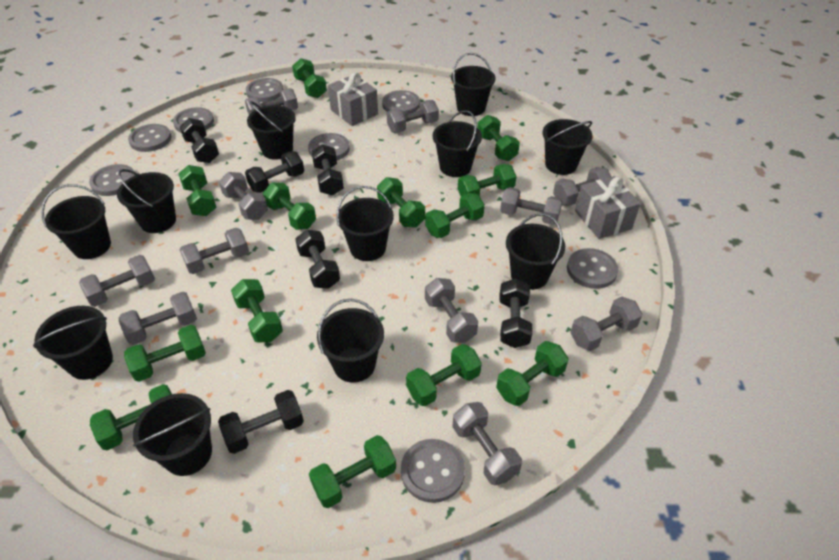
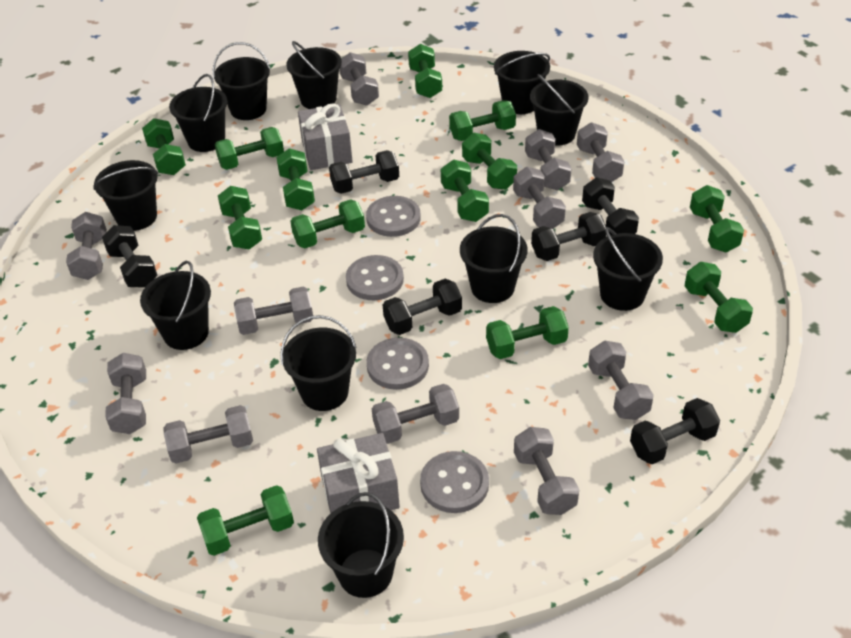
grey button: [89,164,136,196] [128,124,171,152] [173,107,214,132] [246,78,284,102] [308,133,350,160] [382,90,420,115] [401,439,465,503] [567,248,618,289] = 8 -> [346,255,404,300] [366,196,421,237] [366,338,429,390] [420,451,489,513] = 4

